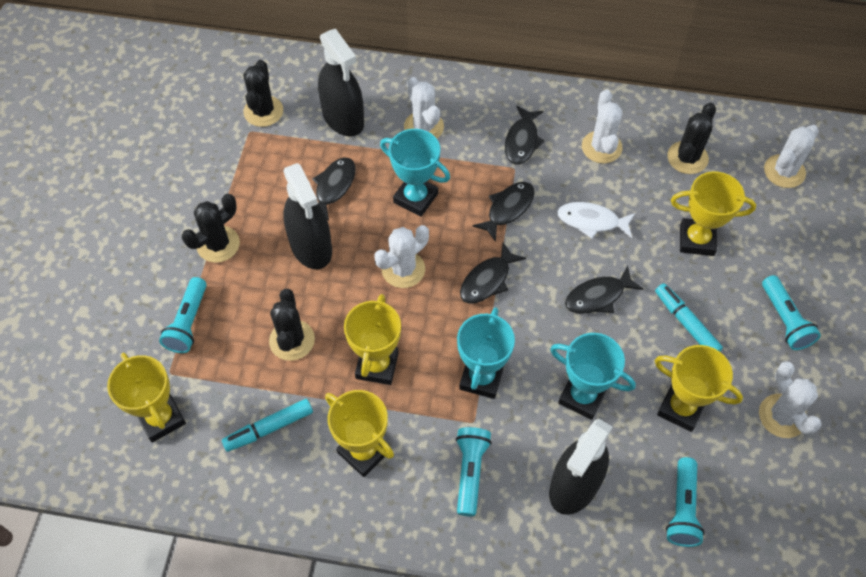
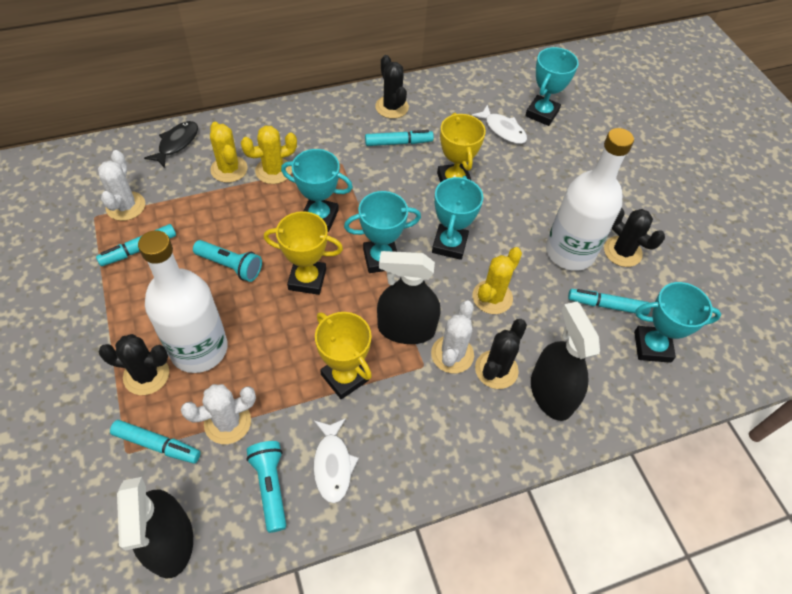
black fish: [312,157,356,221] [460,242,526,304] [472,182,535,242] [505,106,545,165] [565,266,644,314] = 5 -> [144,121,198,168] = 1
turquoise flashlight: [159,277,207,353] [456,427,492,516] [666,457,705,547] [762,275,821,350] = 4 -> [193,240,262,282] [246,441,286,533] = 2
turquoise marker: [222,399,313,452] [655,283,723,351] = 2 -> [96,224,176,266] [110,420,201,463] [365,130,434,146] [568,289,651,315] = 4
turquoise trophy: [380,129,450,217] [457,307,515,399] [550,333,636,420] = 3 -> [281,149,353,232] [344,191,421,273] [432,176,483,260] [525,47,579,126] [634,282,721,363] = 5
white bottle: none = 0 -> [138,230,228,373] [546,128,634,271] = 2
white cactus: [374,225,429,288] [404,77,444,138] [582,90,623,163] [759,361,822,438] [764,125,819,188] = 5 -> [98,150,145,221] [181,384,256,444] [431,300,474,373] = 3
white fish: [557,202,635,239] = 1 -> [313,418,359,503] [472,105,527,144] = 2
yellow cactus: none = 0 -> [210,122,248,183] [241,125,297,184] [472,247,522,314] = 3
yellow trophy: [107,353,186,443] [325,390,394,477] [344,294,401,385] [654,345,743,432] [671,172,756,256] = 5 -> [264,211,343,295] [315,312,372,399] [437,113,486,183] = 3

